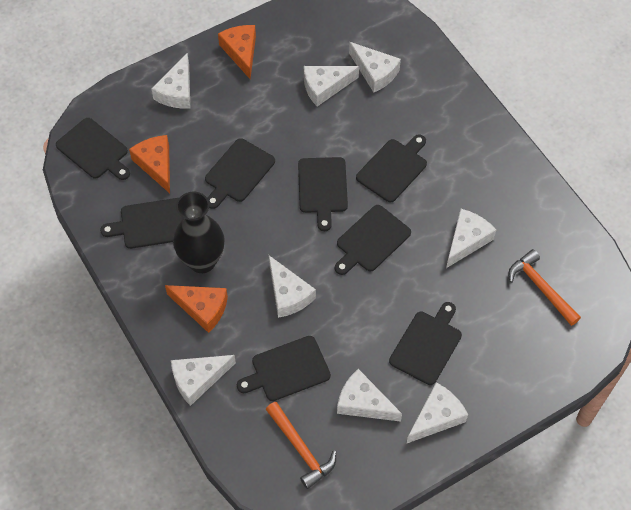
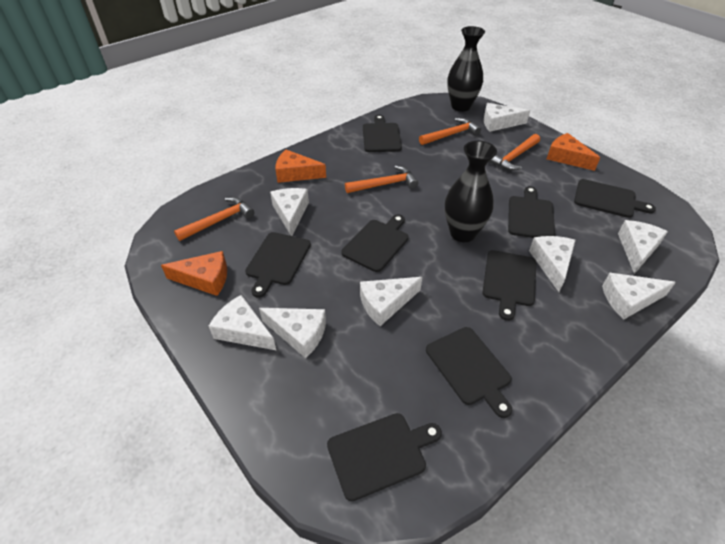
black vase: [173,192,225,273] = 1 -> [445,141,497,242] [447,26,485,112] = 2
orange hammer: [266,402,336,489] [508,249,581,326] = 2 -> [174,197,254,241] [345,165,418,193] [419,118,481,145] [489,134,540,170] = 4

